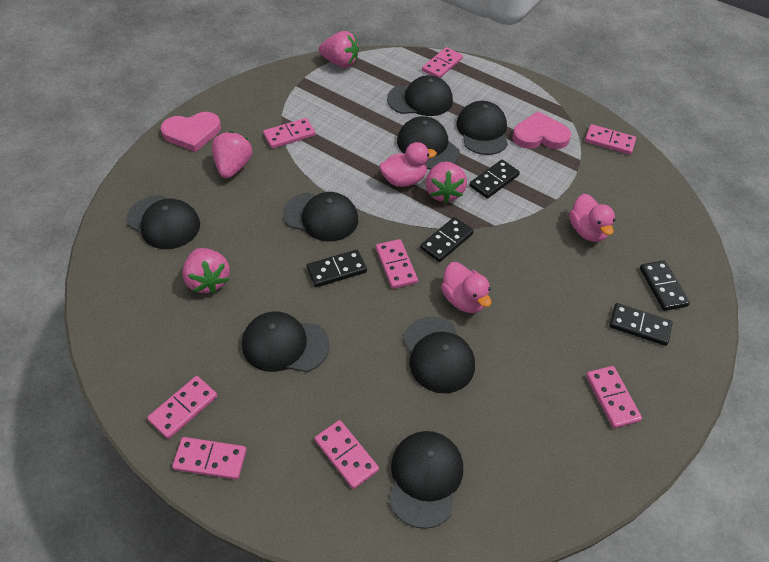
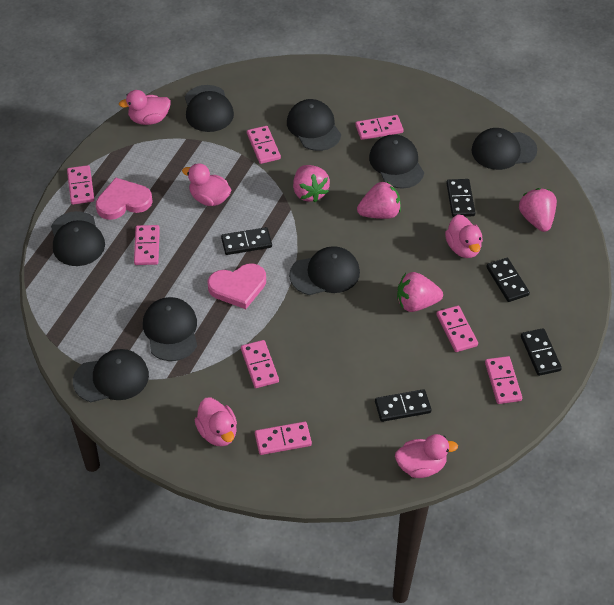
pink duck: [380,142,437,187] [441,262,491,313] [569,194,615,242] = 3 -> [119,90,171,125] [182,164,231,206] [195,398,237,447] [395,434,458,478] [445,214,483,258] = 5

